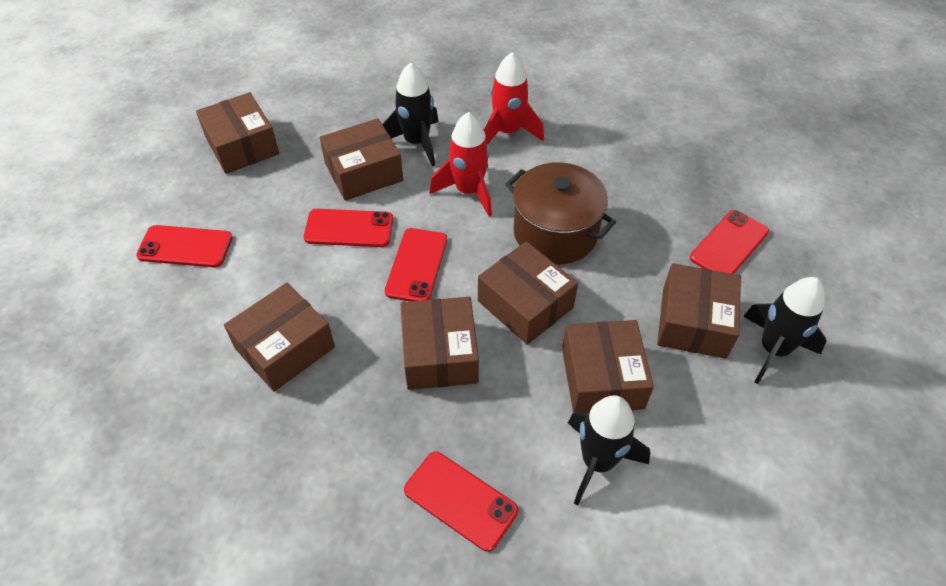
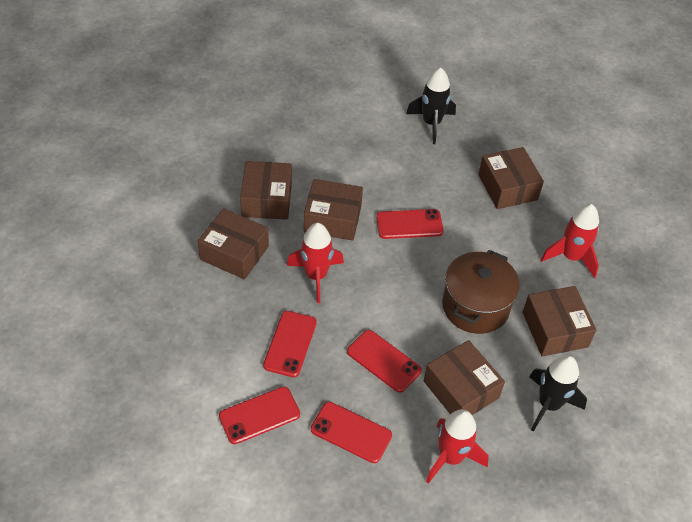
black rocket: [382,62,439,166] [568,395,650,505] [743,277,826,384] = 3 -> [406,67,456,144] [529,355,587,432] = 2
brown box: [196,92,279,174] [224,283,335,391] [320,118,403,201] [400,297,479,390] [478,241,578,345] [562,320,654,414] [657,263,741,359] = 7 -> [198,208,269,279] [240,161,292,220] [304,179,363,241] [424,340,505,415] [478,147,544,209] [523,286,596,357] = 6
red rocket: [430,112,492,217] [484,52,544,144] = 2 -> [287,223,344,303] [426,409,489,484] [541,204,599,278] = 3

